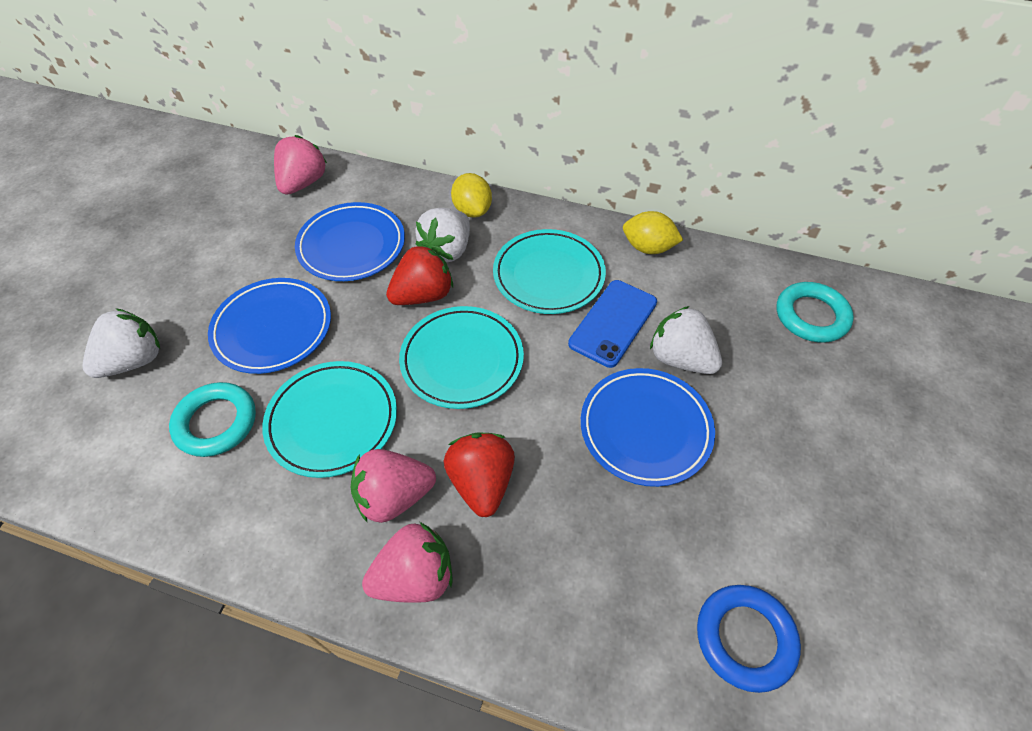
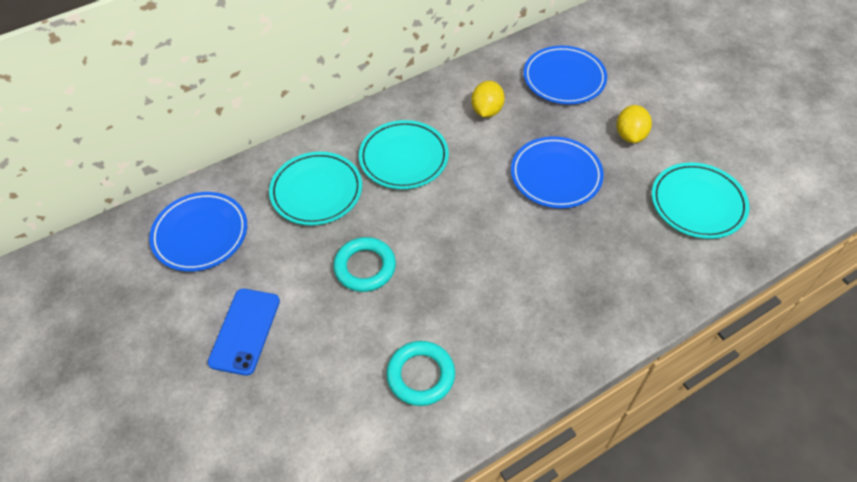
blue ring: [697,585,801,693] = 1 -> none = 0
pink strawberry: [274,135,327,195] [350,449,436,523] [362,522,453,603] = 3 -> none = 0
red strawberry: [386,244,453,305] [444,433,515,517] = 2 -> none = 0
white strawberry: [83,308,160,378] [415,208,470,262] [650,306,722,374] = 3 -> none = 0

